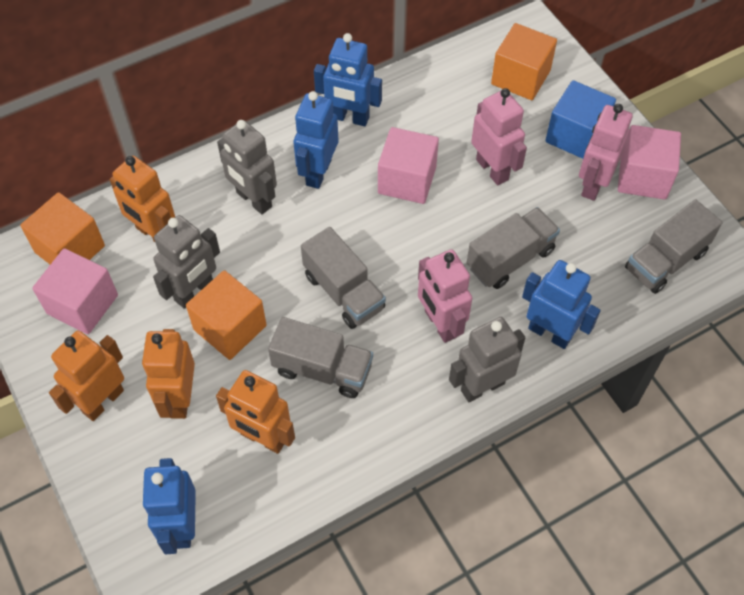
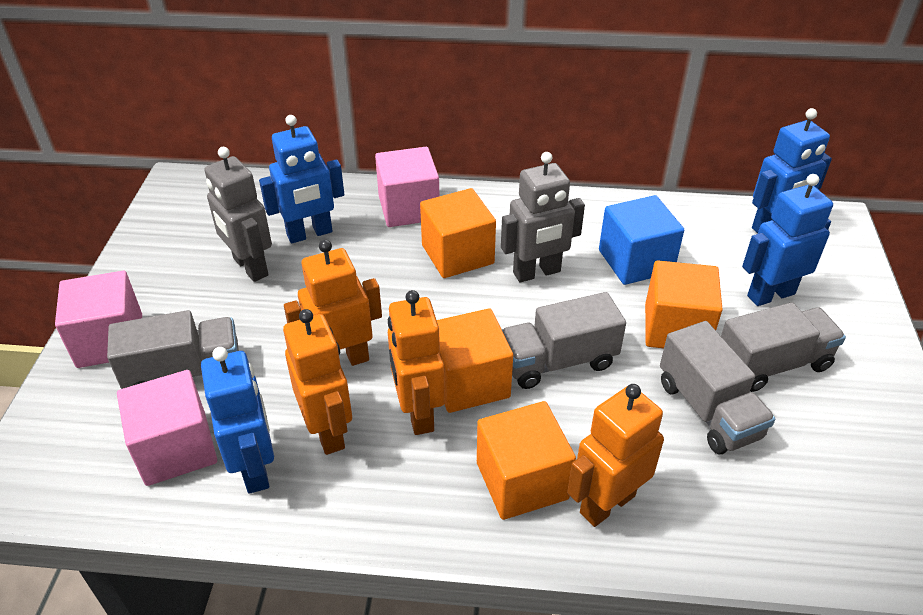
grey robot: [153,215,220,309] [217,120,277,214] [449,317,525,402] = 3 -> [204,147,272,282] [501,152,585,282] = 2
orange cube: [20,192,105,264] [186,270,267,360] [491,23,557,100] = 3 -> [420,188,496,278] [437,308,513,413] [477,401,576,520] [645,260,723,348] = 4
pink robot: [418,249,472,343] [471,88,527,185] [579,104,633,201] = 3 -> none = 0

